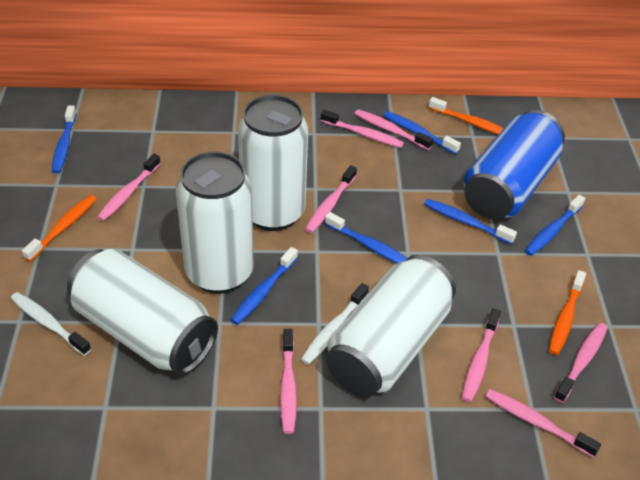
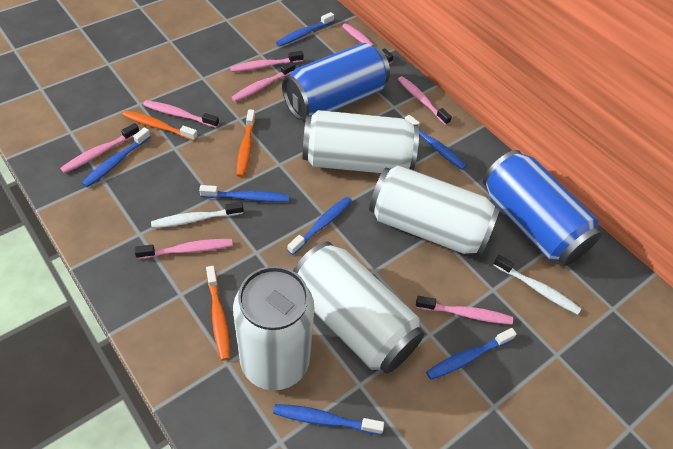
blue can: [464,110,565,220] = 1 -> [282,43,390,120] [483,150,602,266] = 2
blue toothbrush: [52,105,77,173] [231,247,298,325] [325,212,407,264] [383,111,461,154] [424,199,517,244] [525,195,585,256] = 6 -> [82,127,151,187] [199,185,289,202] [273,404,384,435] [276,12,334,47] [287,197,352,255] [405,115,466,170] [426,328,517,380] = 7

